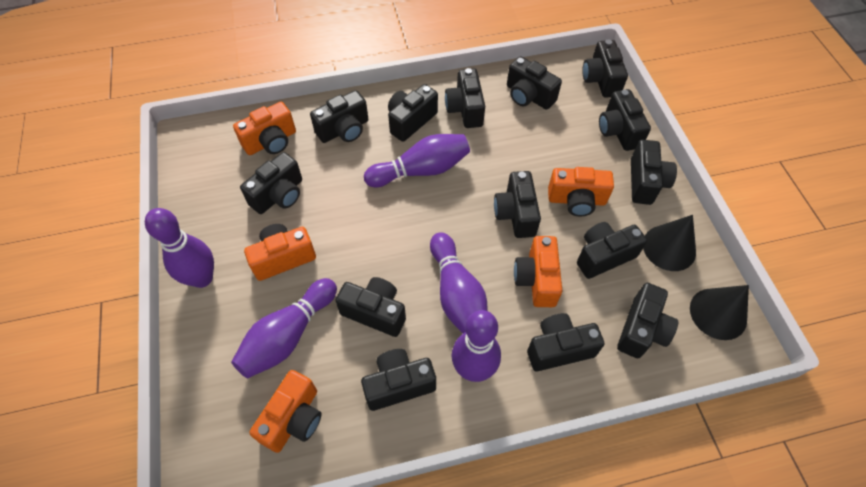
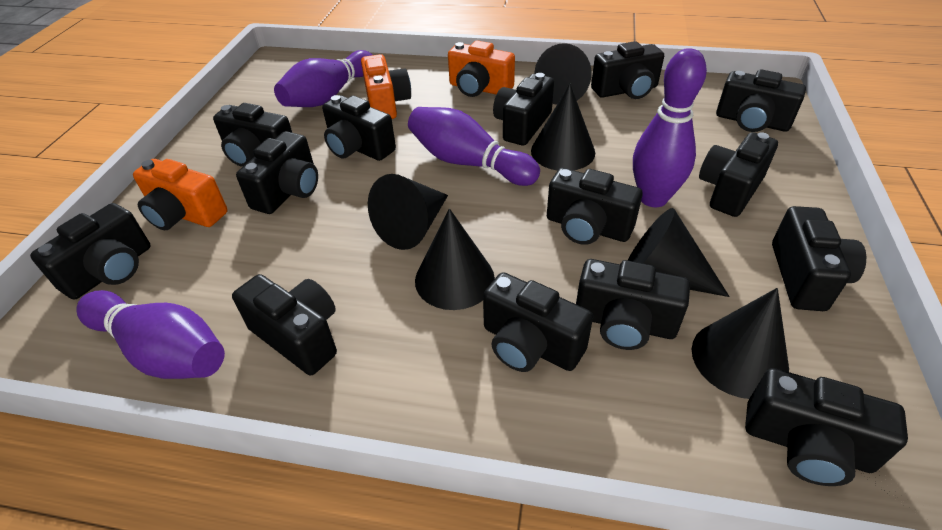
black cone: [643,215,696,271] [690,285,749,340] = 2 -> [368,174,448,250] [415,208,495,310] [531,84,595,171] [534,43,591,105] [628,208,730,297] [692,288,789,399] = 6
orange camera: [233,102,296,155] [244,224,316,281] [249,370,322,453] [514,236,562,307] [548,167,614,216] = 5 -> [133,159,228,230] [361,54,411,119] [448,40,515,97] = 3
purple bowling pin: [145,208,214,288] [231,278,337,378] [364,134,470,187] [430,232,488,333] [452,310,501,382] = 5 -> [76,290,225,379] [274,50,372,107] [408,107,540,186] [633,48,707,207] = 4

